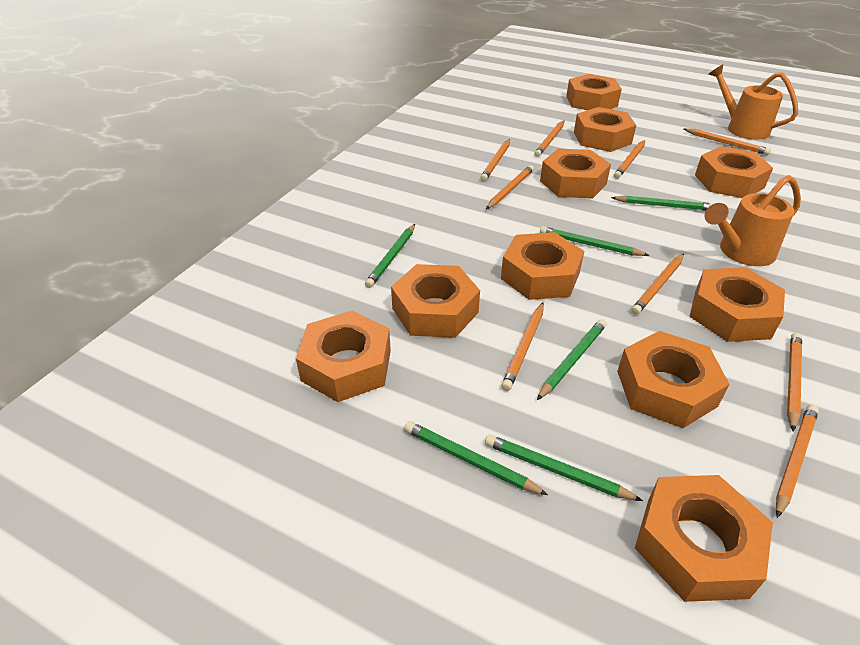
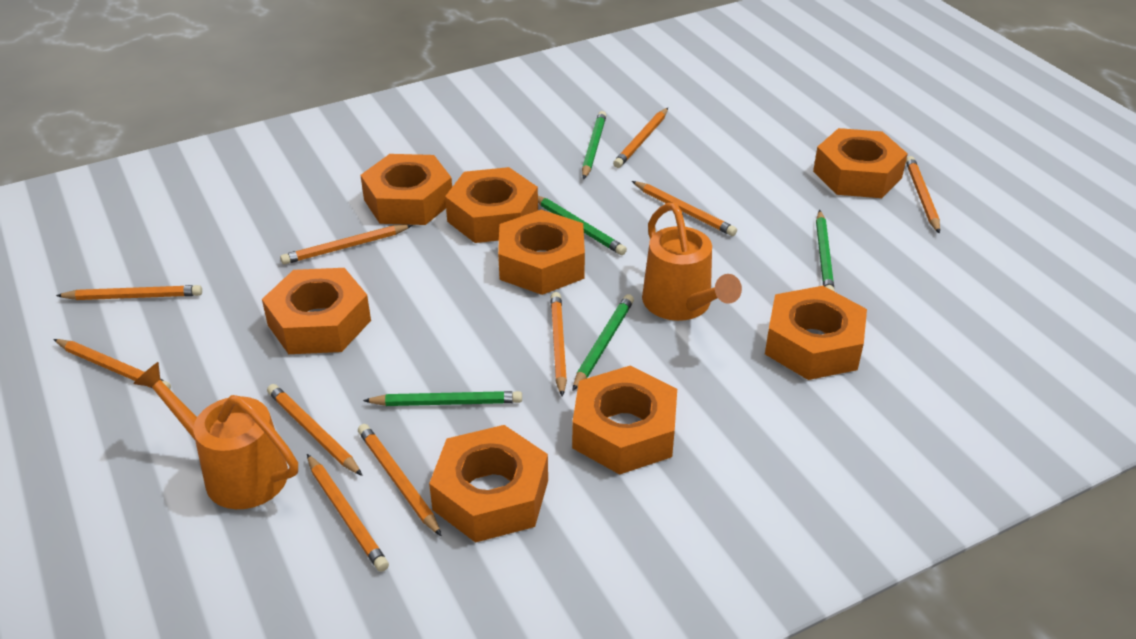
green pencil: [365,224,415,288] [404,421,548,495] [485,435,643,501] [537,319,607,400] [540,226,649,256] [611,195,713,211] = 6 -> [363,391,522,406] [538,196,627,255] [572,294,634,391] [582,111,606,179] [816,210,835,292] = 5
orange nut: [296,311,391,402] [391,264,480,338] [501,232,584,300] [540,149,611,199] [566,74,622,110] [574,107,636,152] [617,331,729,428] [635,475,773,602] [689,267,785,342] [695,146,773,198] = 10 -> [262,268,371,354] [360,154,452,225] [429,425,548,543] [445,167,538,243] [498,210,585,295] [572,366,677,475] [765,286,867,380] [813,128,908,198] = 8
orange pencil: [480,139,510,181] [486,165,534,209] [501,302,544,391] [534,120,564,157] [614,140,645,179] [631,254,684,315] [684,128,771,155] [776,405,819,518] [787,333,802,432] = 9 -> [53,339,171,389] [56,285,202,300] [267,384,363,476] [280,225,413,265] [307,454,389,572] [358,424,442,536] [551,292,567,397] [613,108,668,168] [632,181,737,236] [906,156,940,234] = 10

